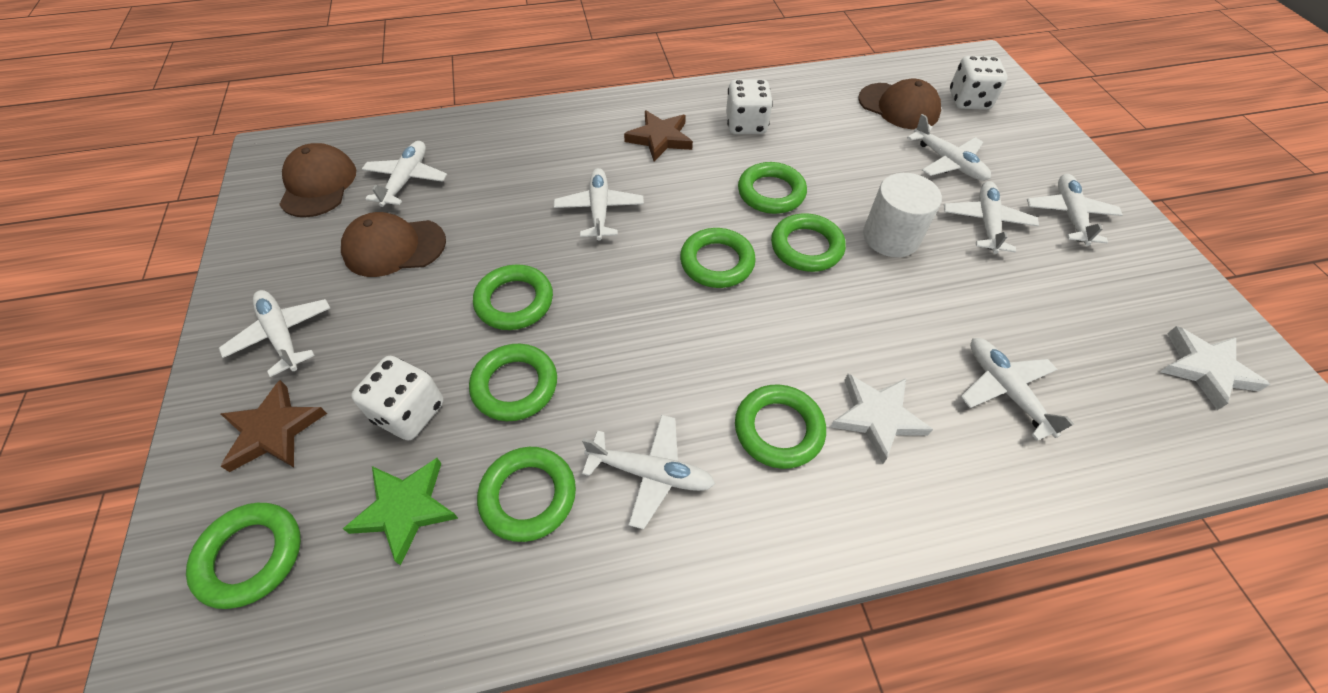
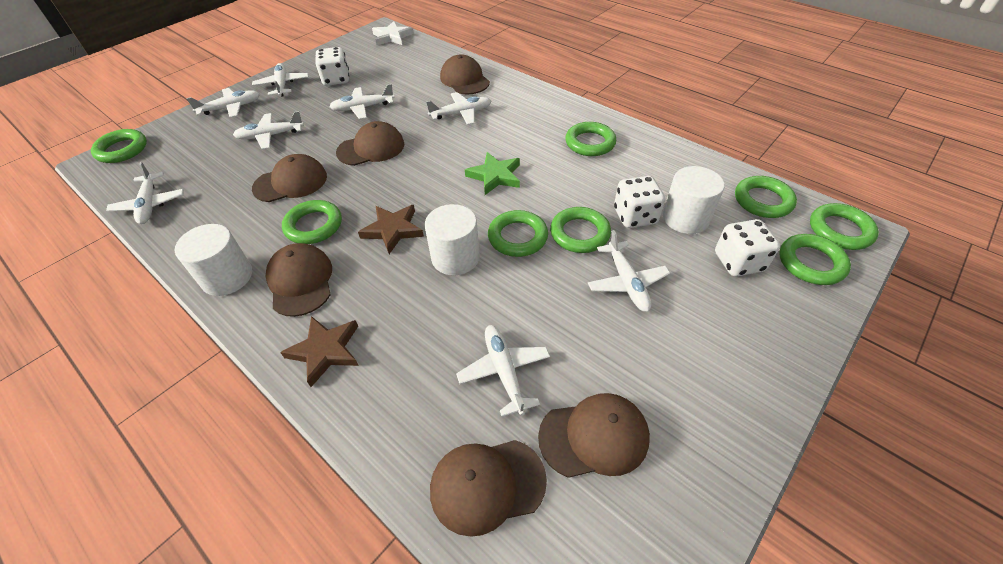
brown cap: [279,143,356,217] [341,212,446,277] [858,79,941,129] = 3 -> [252,154,327,202] [266,243,332,317] [336,121,404,166] [430,440,547,537] [440,54,490,94] [538,393,650,478] = 6
white cylinder: [863,173,942,257] = 1 -> [175,224,252,296] [425,204,480,276] [663,166,725,234] = 3
white star: [830,374,933,464] [1160,326,1270,410] = 2 -> [372,21,413,45] = 1

